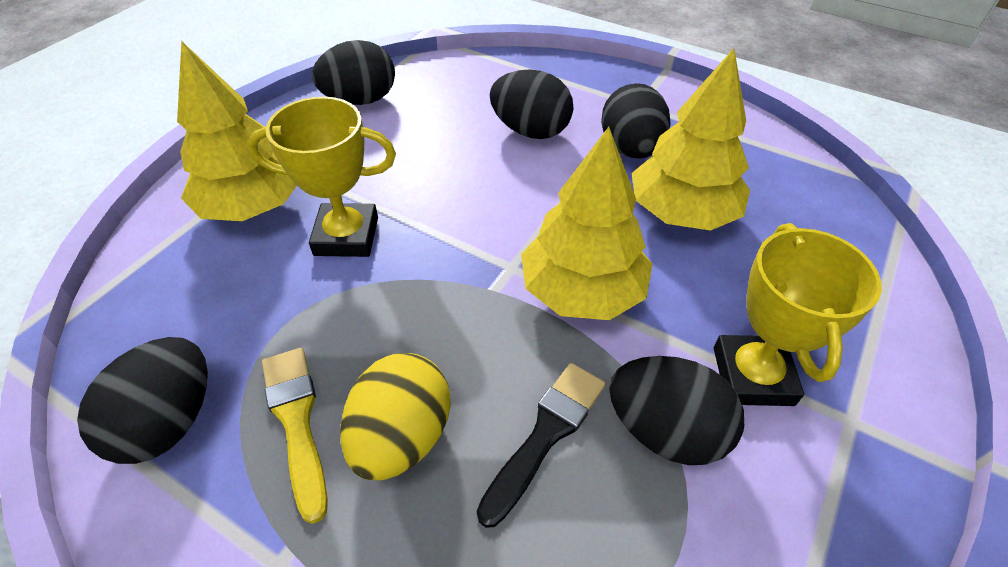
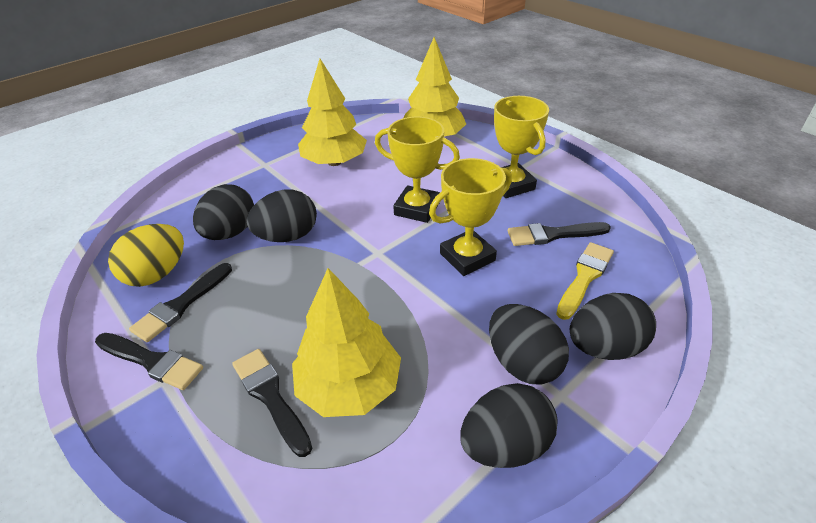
black brush: [477,363,605,528] = 1 -> [95,333,203,390] [129,263,232,342] [232,349,312,457] [508,222,611,246] = 4
yellow trophy: [247,97,396,257] [714,223,882,406] = 2 -> [375,117,460,223] [429,158,512,276] [494,96,549,198] = 3

